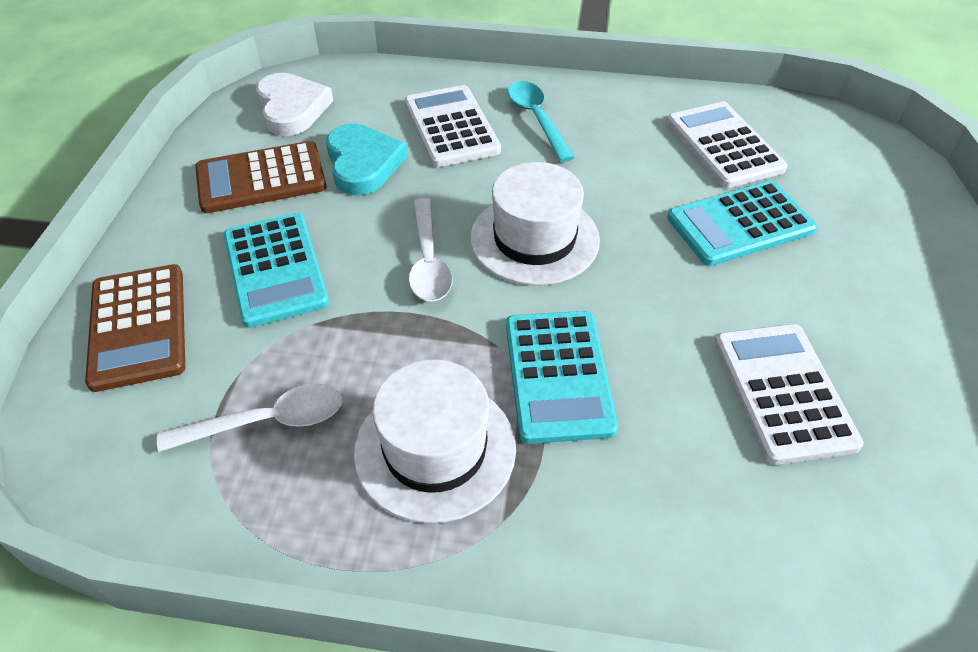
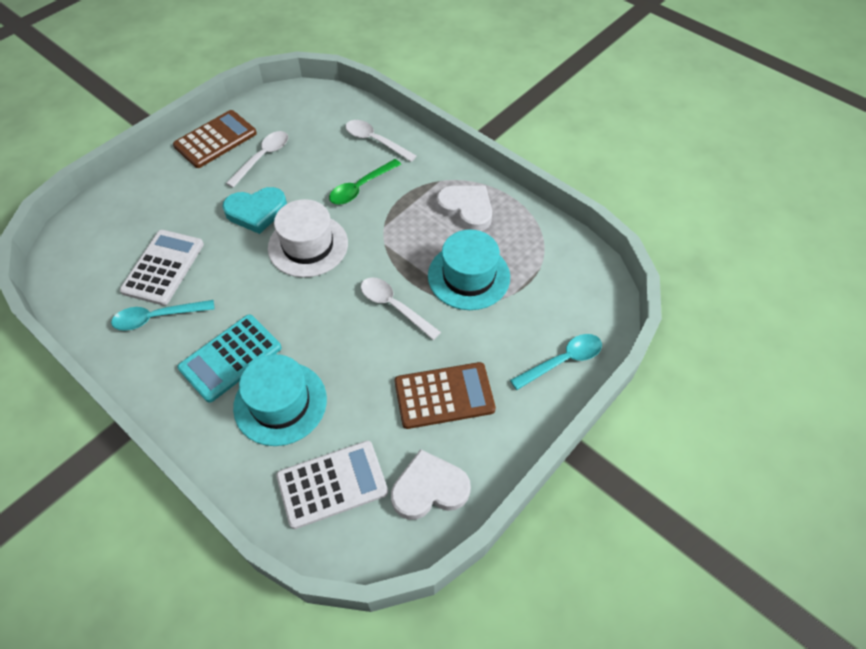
green spoon: none = 0 -> [329,159,401,205] = 1
turquoise calculator: [224,213,329,328] [506,311,618,444] [667,181,817,266] = 3 -> [177,314,281,403] = 1
turquoise hat: none = 0 -> [233,354,327,446] [428,230,510,310] = 2
turquoise spoon: [508,81,575,162] = 1 -> [111,300,215,331] [510,334,602,390] = 2
white calculator: [405,85,501,167] [667,102,787,188] [714,324,864,465] = 3 -> [120,230,204,305] [276,441,388,529] = 2
white hat: [354,359,516,523] [470,162,600,286] = 2 -> [268,199,348,278] = 1
white heart: [256,73,333,136] = 1 -> [391,449,471,520] [437,186,492,231] = 2
white spoon: [157,383,343,452] [409,198,453,302] = 2 -> [226,131,288,188] [346,120,416,162] [361,277,441,340] = 3

